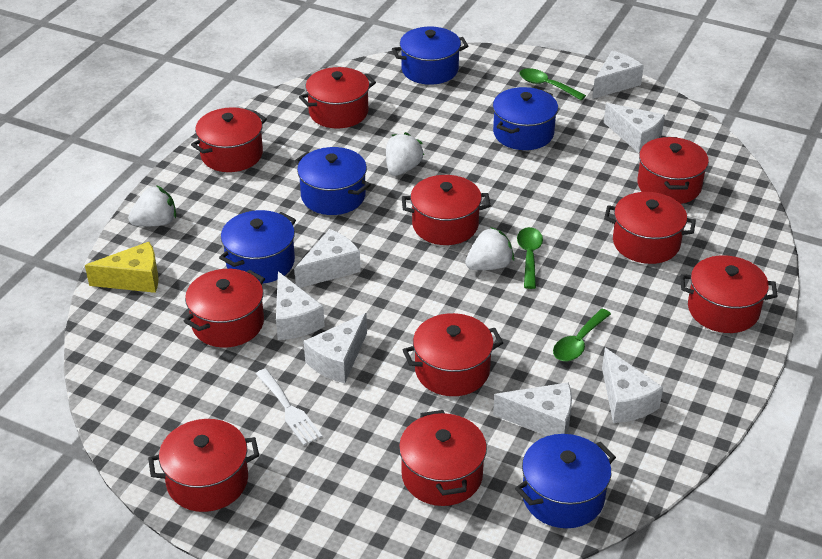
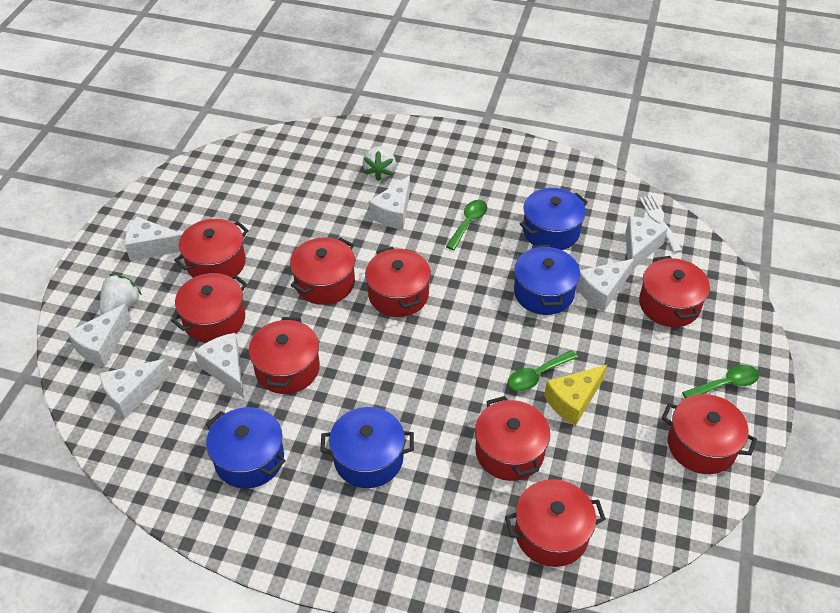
blue pot: [219,210,296,284] [295,147,371,215] [392,27,469,85] [493,87,558,150] [515,434,616,528] = 5 -> [206,407,286,488] [320,407,414,488] [514,245,580,315] [520,188,588,250] = 4
red pot: [148,419,259,512] [184,269,265,348] [191,107,267,172] [299,67,376,128] [399,410,487,506] [402,175,491,245] [403,313,503,396] [604,192,696,264] [637,137,709,204] [680,255,778,333] = 10 -> [171,273,247,343] [174,219,249,278] [249,317,320,394] [290,237,355,305] [365,247,431,317] [475,396,550,481] [505,479,606,567] [639,256,710,327] [662,394,757,474] = 9
white strawberry: [128,185,176,226] [386,132,424,176] [465,227,514,270] = 3 -> [100,274,142,315] [363,146,396,181] = 2

